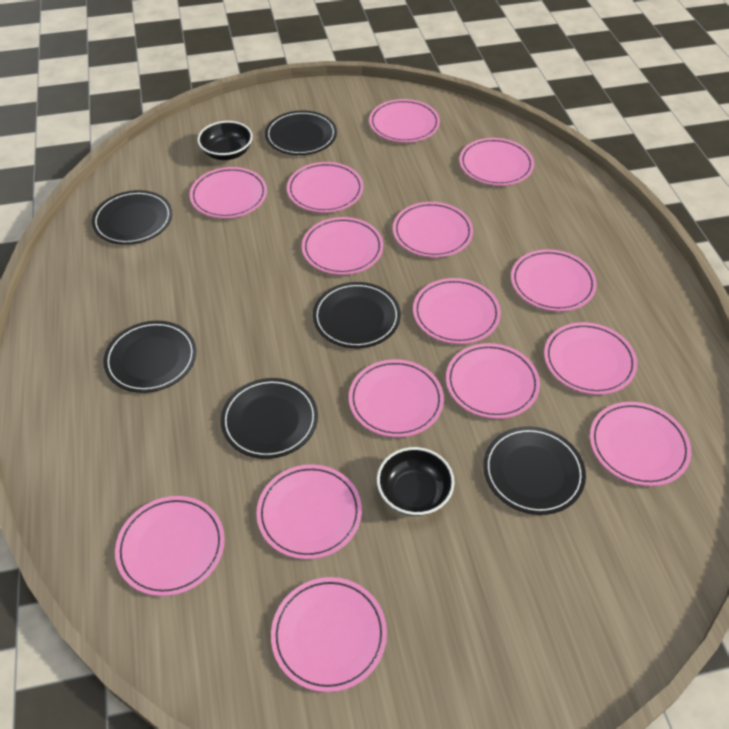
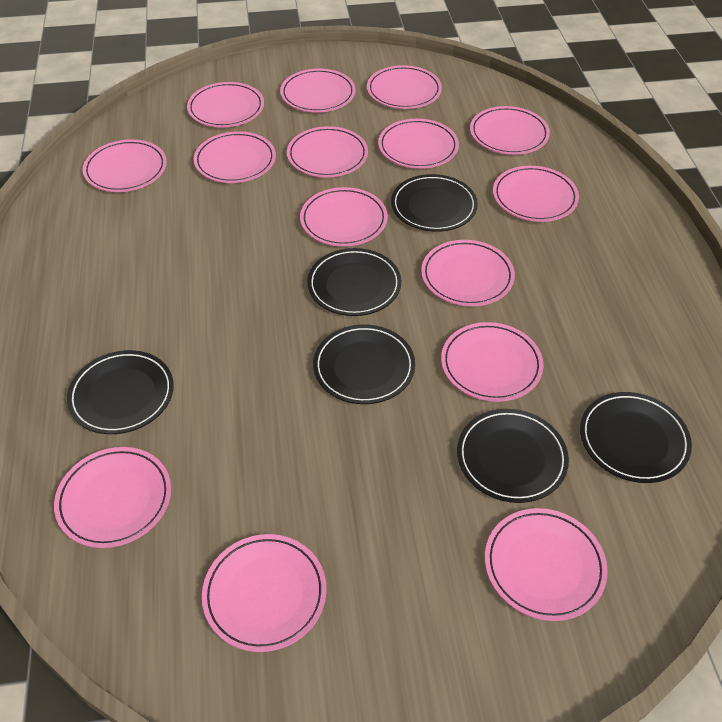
black bowl: [197,121,253,160] [377,447,455,516] = 2 -> none = 0

